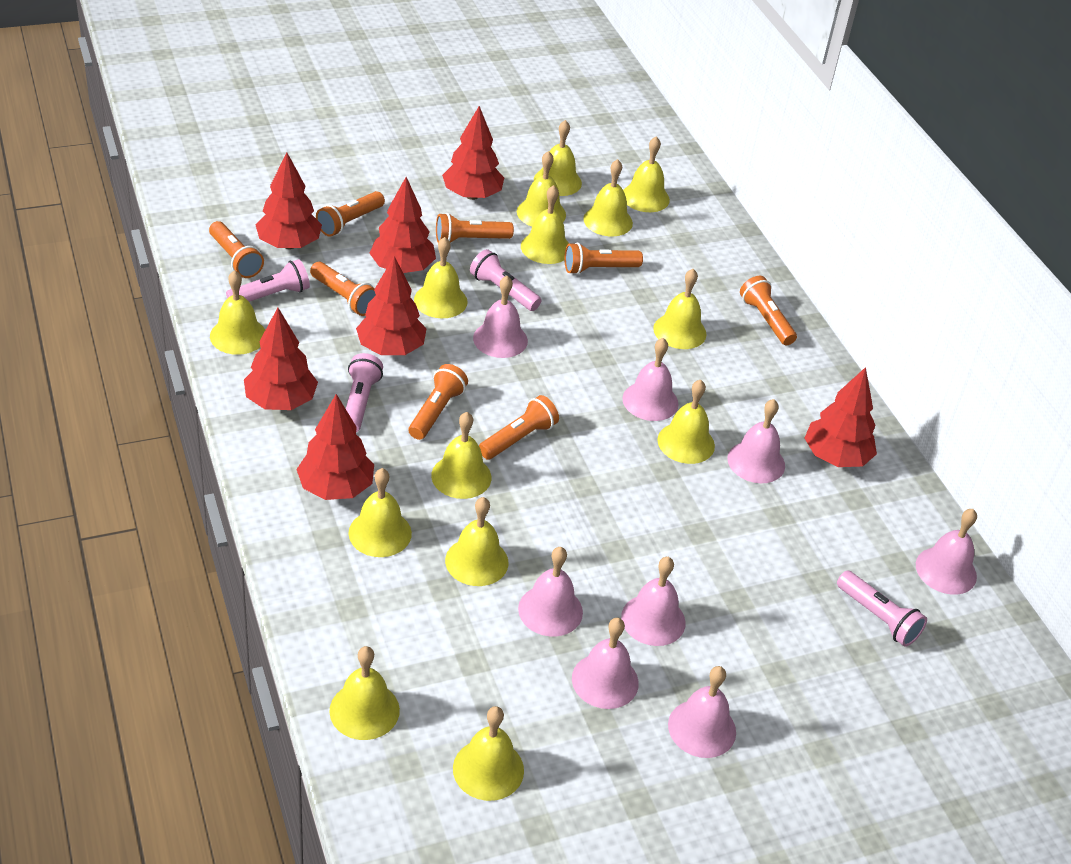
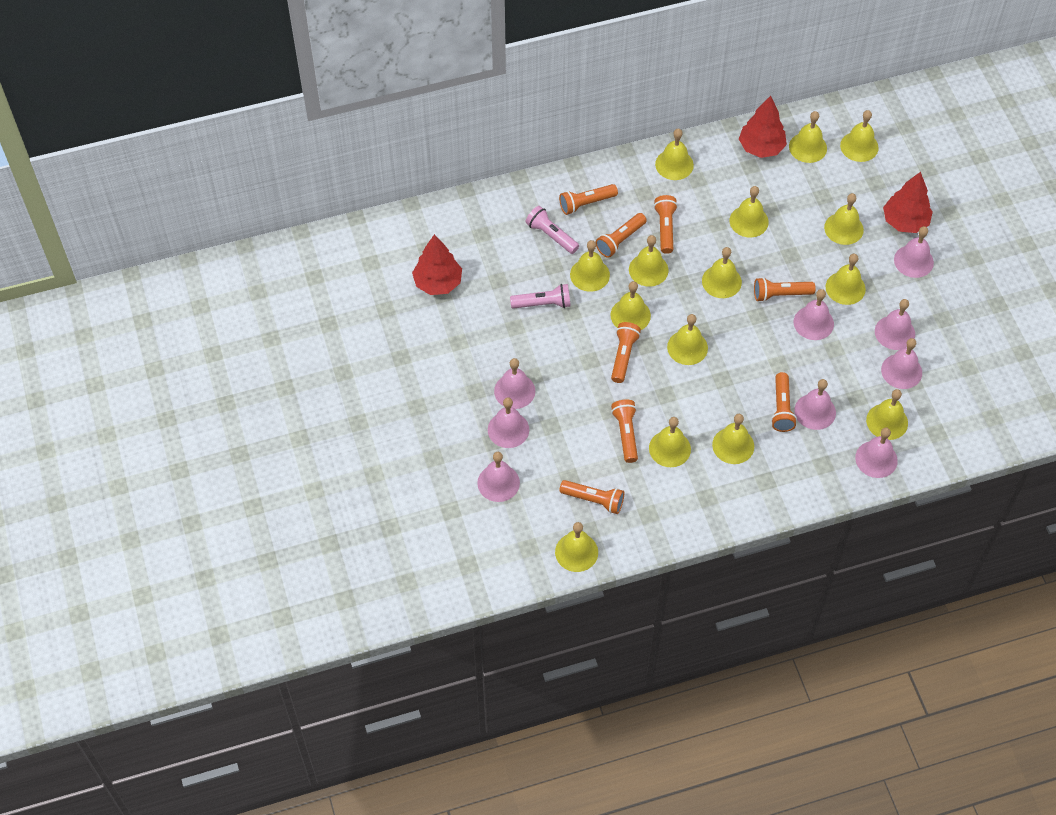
pink bell: [473,276,528,358] [518,547,583,636] [572,618,639,709] [621,557,686,646] [622,338,679,421] [668,666,736,758] [727,399,785,483] [916,509,977,595] = 8 -> [477,452,520,502] [488,397,529,448] [494,358,535,409] [794,289,834,340] [794,379,836,430] [855,428,898,478] [875,299,915,350] [881,338,922,389] [894,226,934,278] = 9
pink flashlight: [226,259,310,302] [346,353,383,432] [470,249,541,311] [837,571,927,647] = 4 -> [510,284,571,308] [526,206,579,254] = 2
red tree: [244,308,318,410] [256,153,322,249] [296,394,374,500] [356,256,427,355] [369,177,436,273] [442,106,504,200] [805,367,877,467] = 7 -> [412,234,462,295] [739,96,787,158] [883,172,933,233] = 3
yellow bell: [210,270,265,355] [329,646,400,740] [349,468,412,557] [414,237,468,318] [431,412,491,499] [445,497,509,586] [453,706,524,801] [517,151,566,226] [521,185,569,264] [534,120,582,196] [583,159,633,237] [623,136,670,212] [653,269,707,349] [657,380,715,464] = 14 -> [555,522,598,572] [570,240,610,292] [610,281,651,330] [629,235,668,287] [649,417,691,467] [655,129,694,180] [667,314,708,365] [702,247,742,298] [712,414,754,464] [730,186,769,238] [789,111,827,163] [824,193,864,245] [826,254,866,305] [840,110,879,162] [866,389,908,440] = 15

